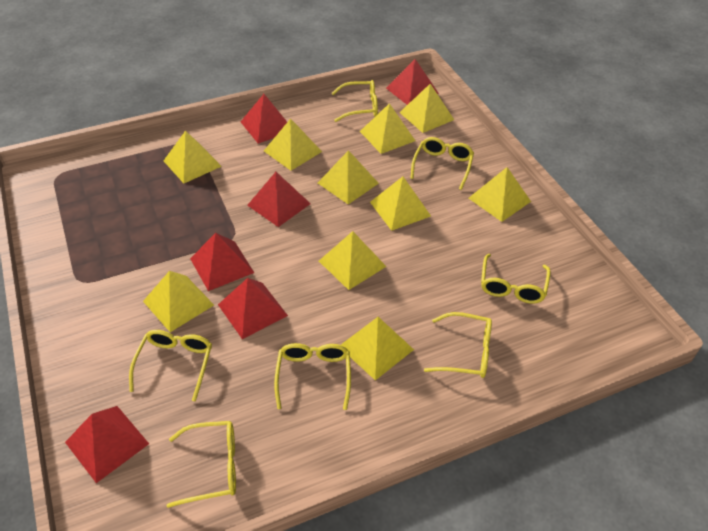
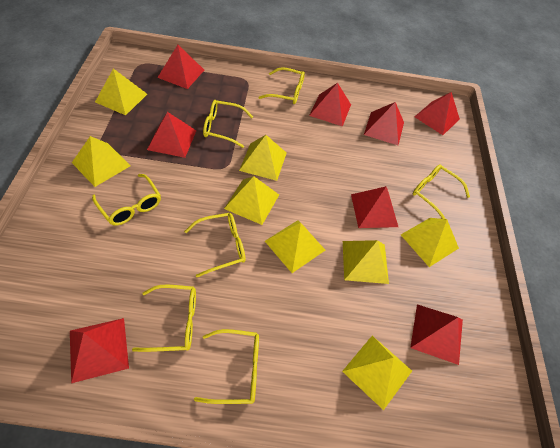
red pyramid: [65,406,149,483] [190,233,254,291] [218,278,288,339] [241,94,287,144] [247,172,311,227] [386,59,439,105] = 6 -> [70,318,129,383] [147,112,196,158] [157,45,204,89] [309,83,351,127] [351,186,398,228] [364,102,404,145] [410,304,463,365] [415,92,460,135] = 8
yellow pyramid: [143,271,214,332] [164,130,222,183] [264,118,322,171] [318,150,379,204] [319,231,387,290] [341,317,414,380] [360,103,415,154] [370,176,431,231] [399,84,454,133] [468,167,531,222] = 10 -> [72,136,131,187] [95,68,147,115] [224,176,279,225] [239,135,287,181] [265,220,325,273] [342,336,412,410] [343,240,389,284] [401,218,459,267] = 8

